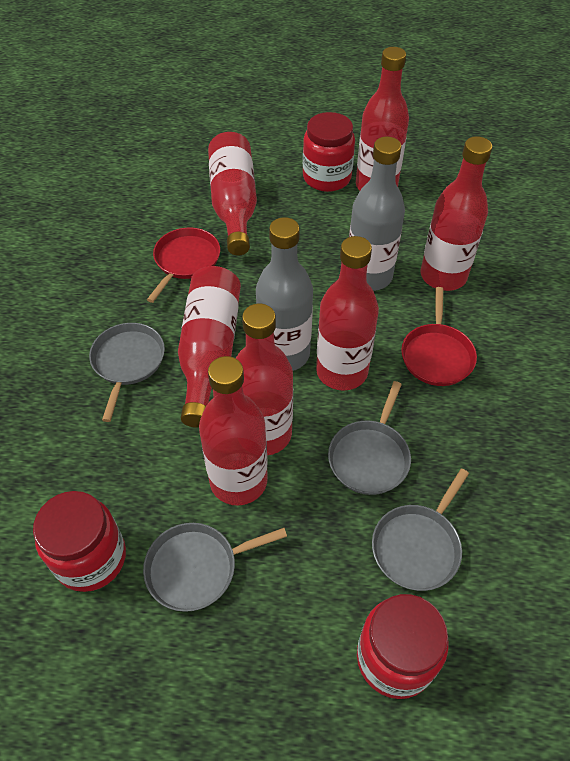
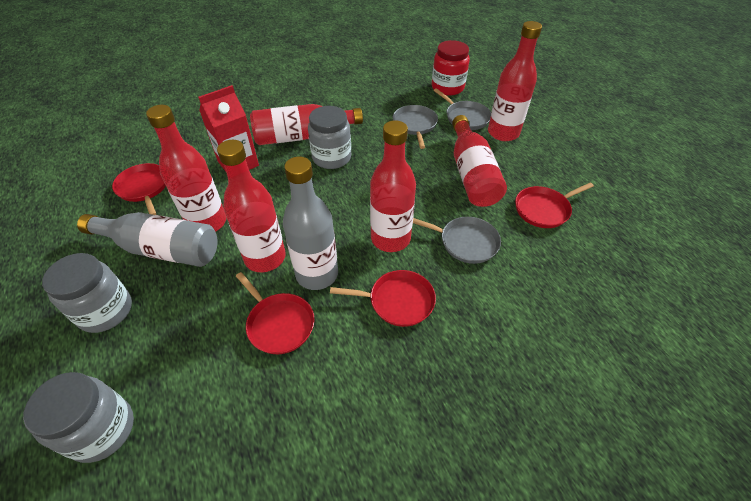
grey jar: none = 0 -> [23,372,134,463] [42,253,132,333] [308,106,351,169] = 3
grey pan: [89,323,165,422] [143,523,287,612] [328,381,411,495] [372,469,469,591] = 4 -> [393,105,438,149] [413,217,501,264] [433,88,491,130] = 3
red bottle: [178,266,241,428] [199,356,268,506] [208,132,257,256] [236,304,293,455] [316,236,379,391] [356,47,409,191] [421,136,492,291] = 7 -> [146,105,226,232] [217,140,286,272] [250,104,363,145] [370,120,416,252] [452,115,507,207] [488,21,542,141] = 6
red carton: none = 0 -> [198,85,259,171] = 1
red jar: [33,491,126,592] [303,112,355,192] [357,594,448,699] = 3 -> [432,40,470,96] = 1
red pan: [147,227,220,303] [401,287,477,386] = 2 -> [112,163,166,215] [236,272,315,354] [330,270,436,327] [515,183,594,228] = 4

